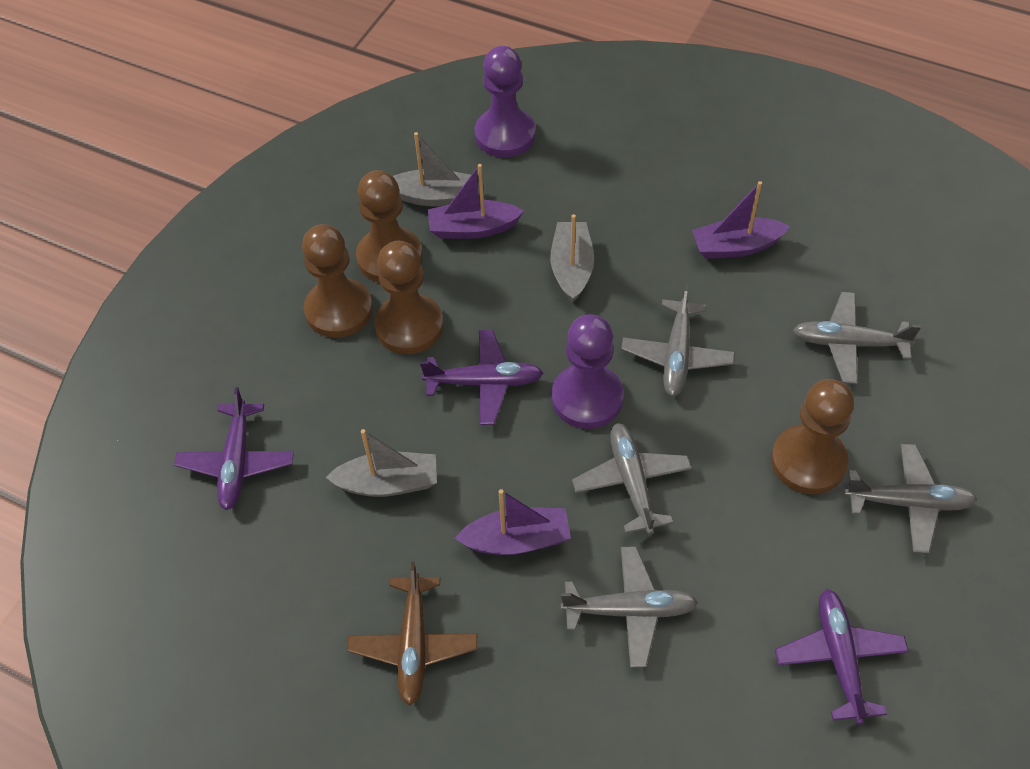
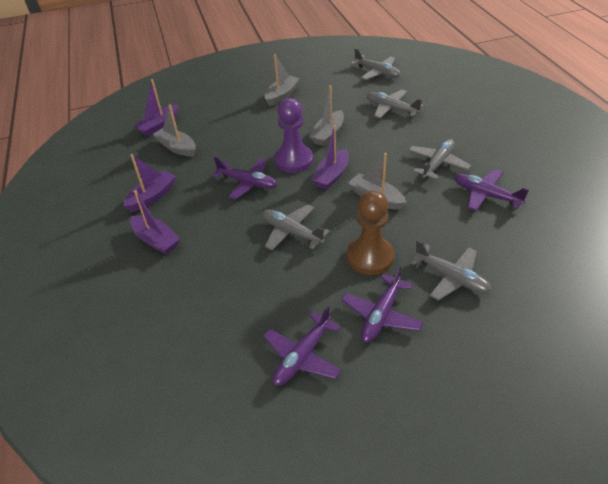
brown pawn: [302,224,373,338] [356,170,423,283] [374,241,443,354] [771,379,854,494] = 4 -> [347,190,394,275] = 1
brown plane: [347,562,478,706] = 1 -> none = 0
grey boat: [326,429,437,497] [393,132,471,206] [550,214,594,303] = 3 -> [152,105,196,157] [265,54,300,106] [309,85,344,146] [348,153,406,210] = 4
purple boat: [428,164,524,239] [455,489,571,555] [692,181,790,259] = 3 -> [123,154,176,212] [130,190,180,254] [134,79,178,137] [311,125,349,190] = 4
purple pawn: [474,46,536,157] [552,314,623,429] = 2 -> [274,98,313,173] = 1
purple plane: [174,387,294,510] [420,330,543,425] [775,589,909,724] = 3 -> [212,157,277,199] [263,306,342,386] [341,266,423,342] [454,169,529,211] = 4

